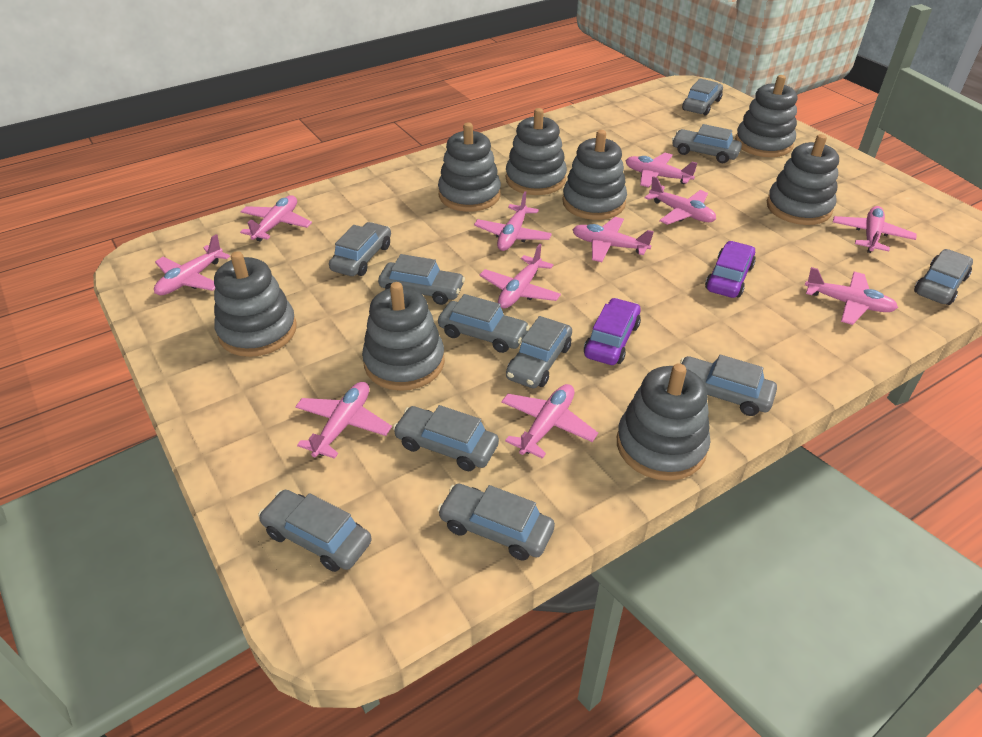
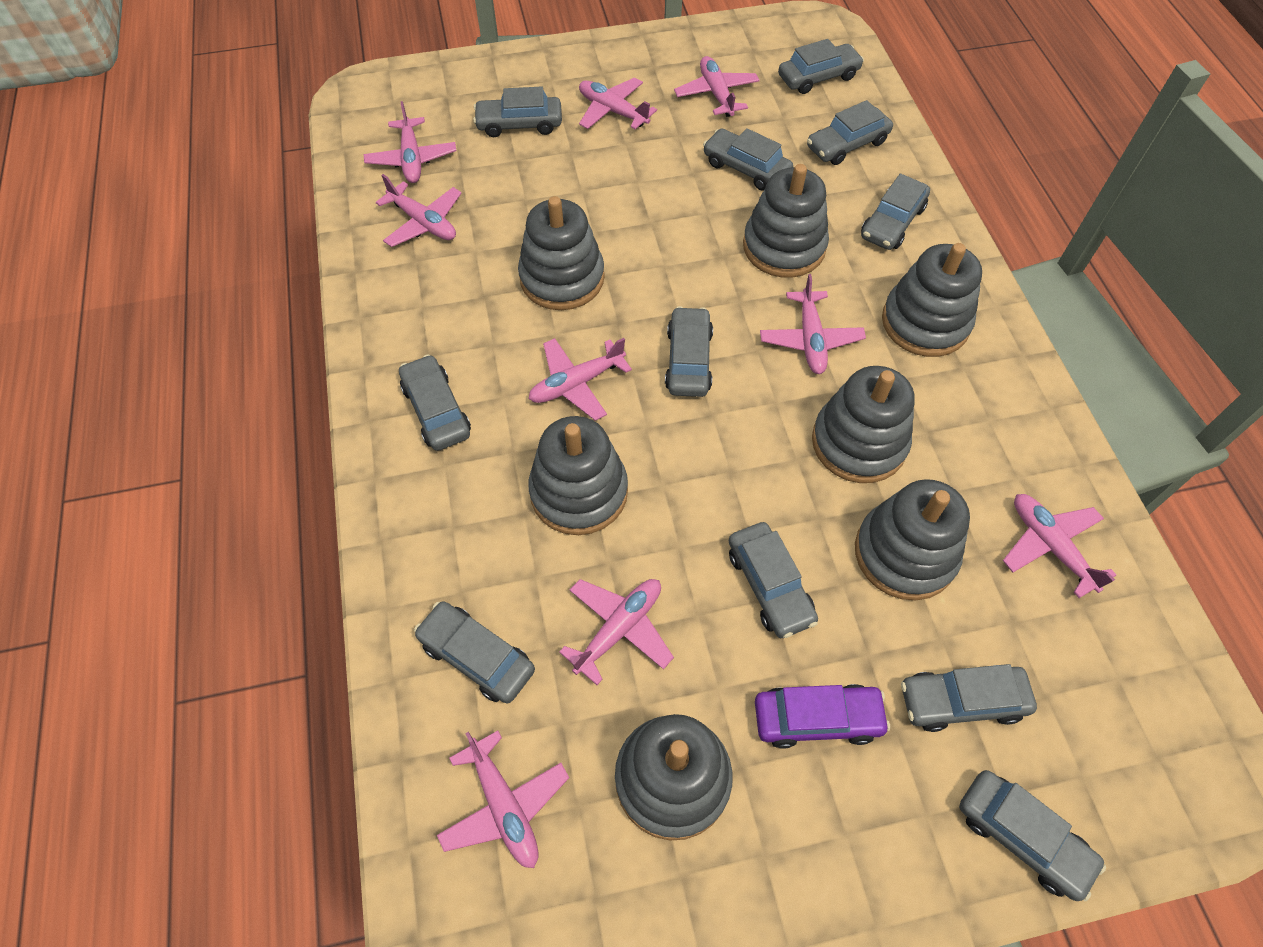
grey stacking toy: [214,251,297,357] [362,282,445,391] [438,122,501,212] [506,108,567,195] [562,130,627,220] [617,363,710,481] [735,75,797,157] [767,134,839,225] = 8 -> [518,196,605,310] [528,416,628,535] [615,714,733,841] [743,164,829,278] [812,366,915,483] [855,479,970,600] [882,243,982,357] = 7
pink plane: [154,234,230,295] [240,195,312,242] [295,382,392,459] [474,191,552,251] [480,244,561,308] [501,384,598,459] [572,217,654,262] [625,153,697,187] [644,176,716,225] [805,267,898,325] [833,206,917,253] = 11 -> [364,101,456,183] [376,174,462,247] [437,730,569,868] [529,338,632,421] [559,579,674,685] [579,77,657,129] [674,56,760,117] [760,274,866,374] [1003,494,1116,598] = 9
purple car: [584,298,641,365] [705,241,756,298] = 2 -> [755,684,890,749] = 1

